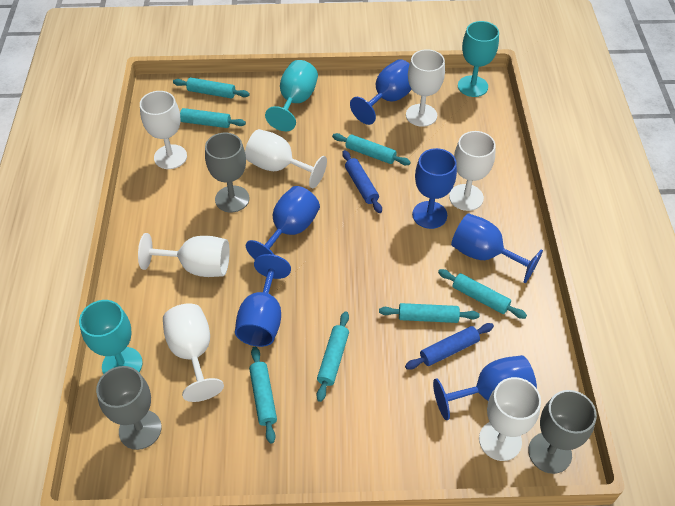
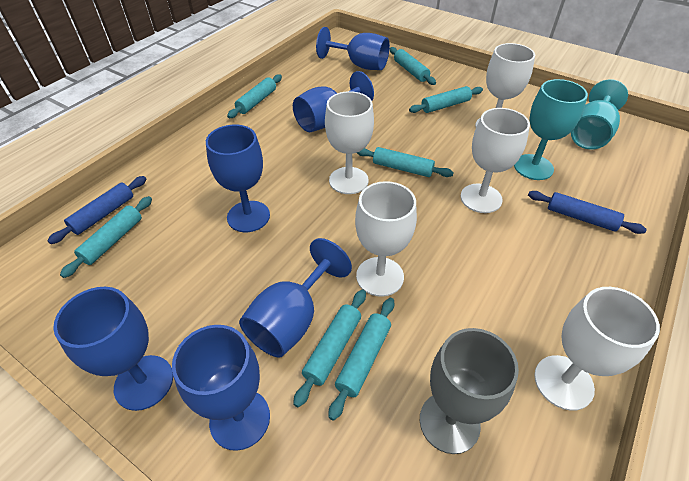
grey goblet: [96,366,162,450] [205,133,249,213] [528,390,597,474] = 3 -> [420,328,519,454] = 1
turquoise goblet: [79,300,143,374] [265,60,318,131] [458,21,499,97] = 3 -> [514,79,588,180] [571,79,628,150] = 2
white goblet: [138,233,230,277] [140,91,187,169] [163,303,224,402] [245,129,327,188] [406,49,445,127] [449,131,496,211] [479,377,541,461] = 7 -> [325,91,374,194] [355,181,417,297] [460,108,530,213] [475,43,535,127] [534,287,660,411] = 5

